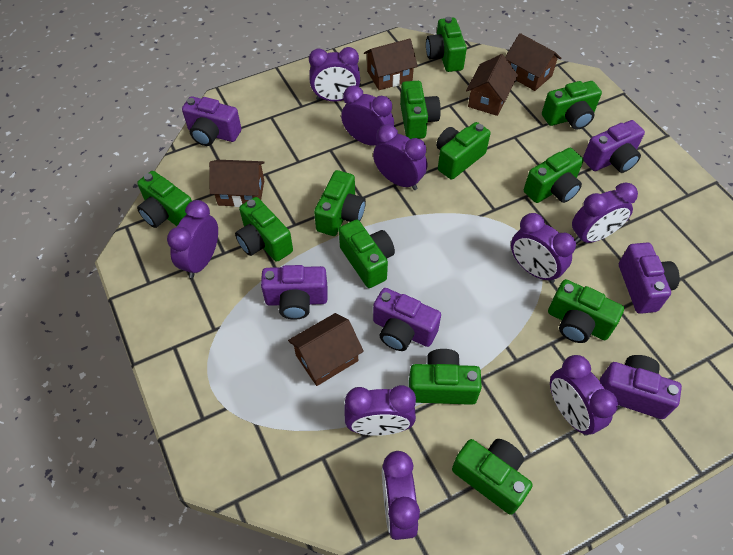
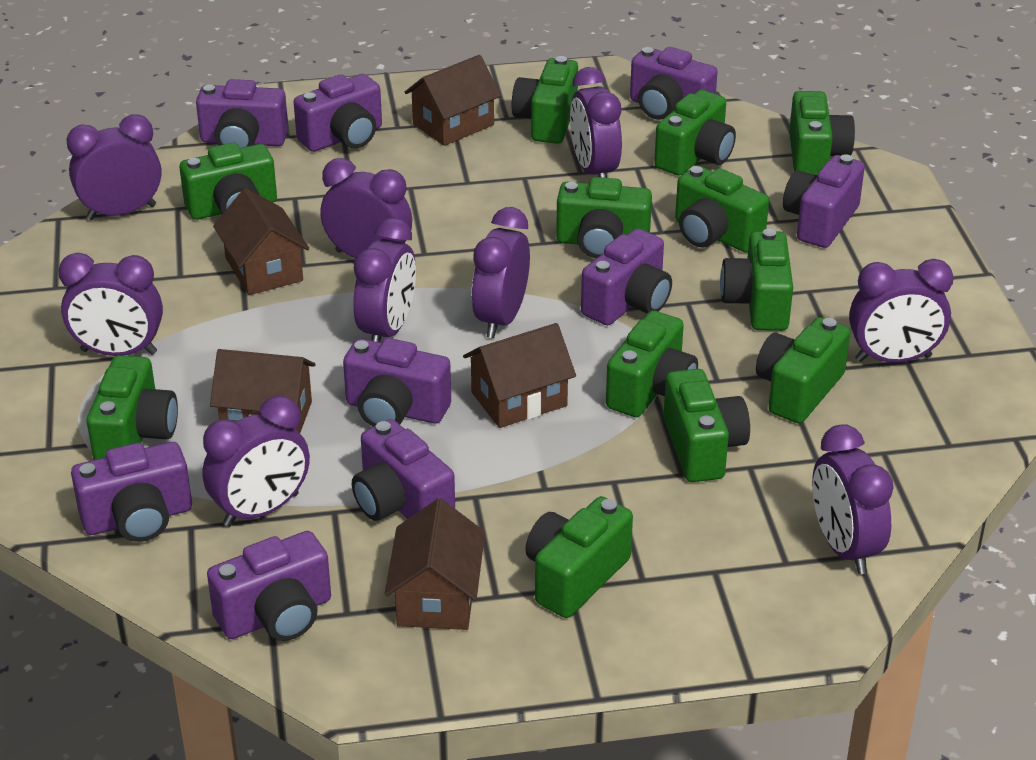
purple camera: [182,96,242,146] [261,265,327,320] [373,288,441,351] [583,120,645,173] [600,355,682,419] [619,242,680,314] = 6 -> [71,442,192,542] [196,79,288,148] [207,531,331,641] [294,74,382,152] [343,338,451,427] [352,419,455,521] [581,229,672,325] [630,47,718,120] [783,154,865,248] = 9

